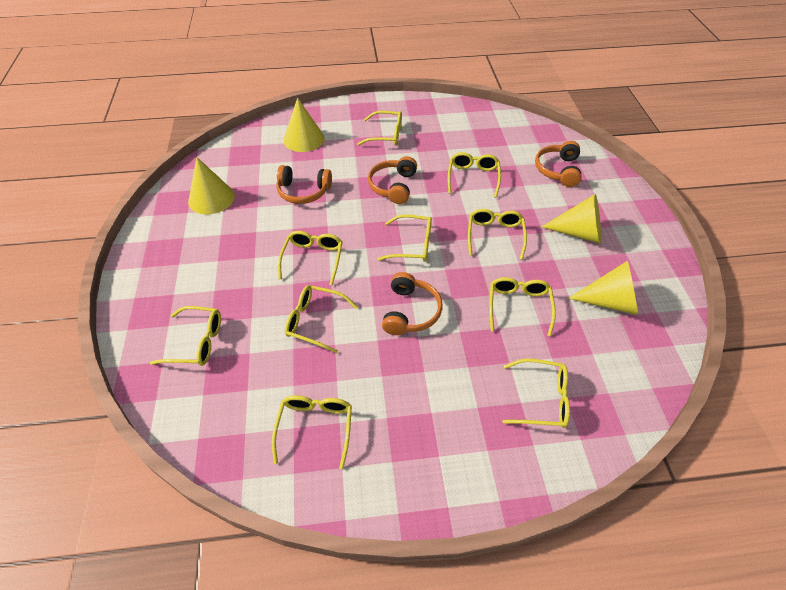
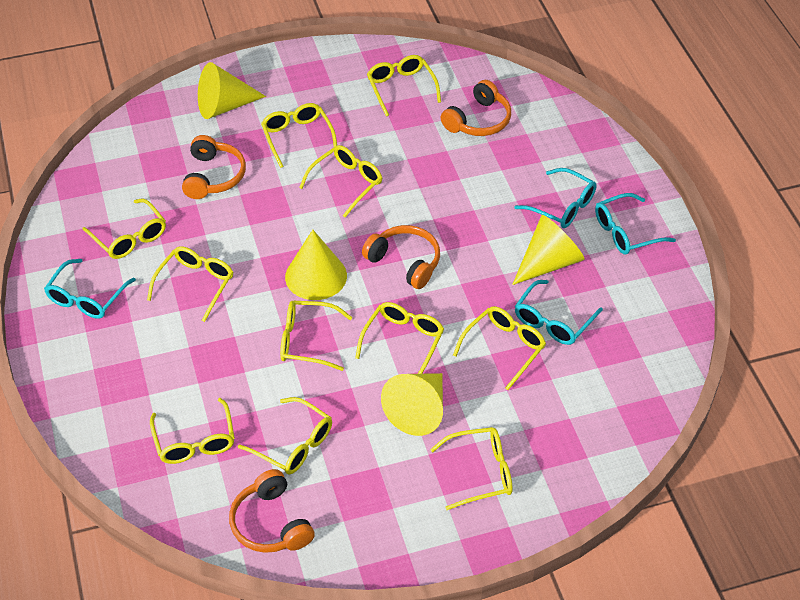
turquoise glasses: none = 0 -> [44,259,136,319] [514,168,597,228] [515,280,603,345] [595,193,676,255] = 4
yellow glasses: [150,306,221,366] [272,395,352,469] [278,231,343,286] [285,285,357,354] [357,111,402,146] [378,214,432,262] [448,152,501,198] [468,209,527,260] [489,277,556,336] [502,358,570,428] = 10 -> [82,199,166,259] [147,247,233,322] [150,398,235,464] [238,397,332,475] [261,103,337,168] [280,301,352,371] [299,145,382,217] [355,302,444,374] [367,55,441,117] [430,427,513,510] [453,306,546,390] = 11

